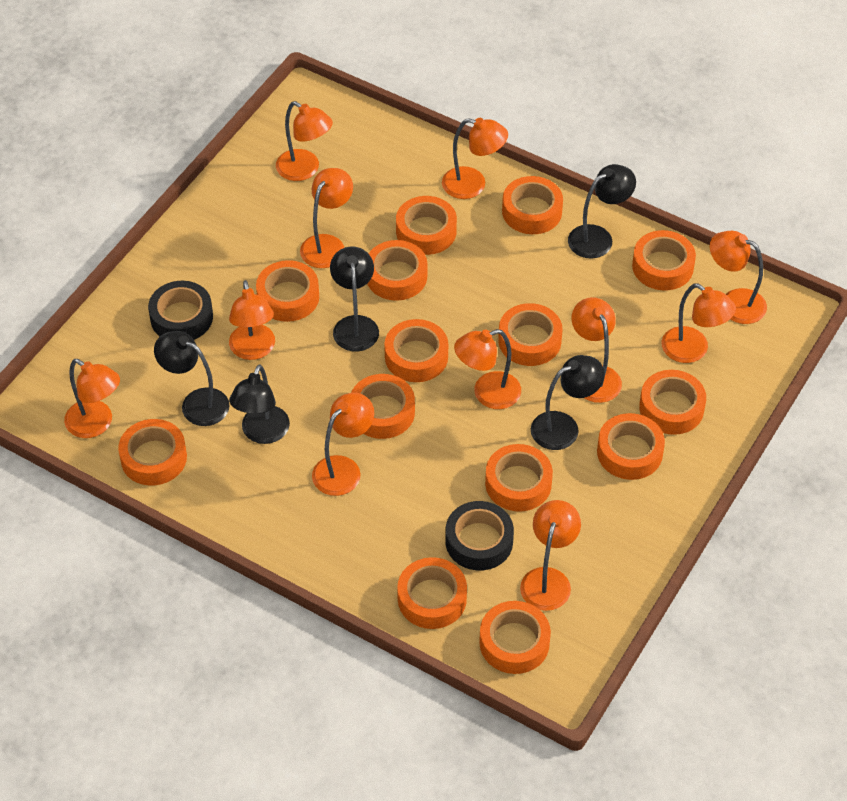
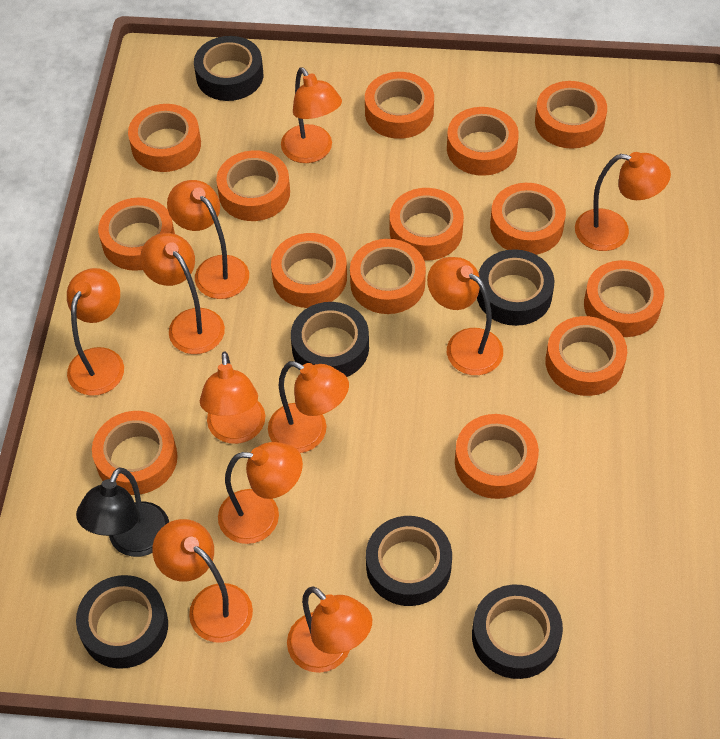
black lamp: [154,331,230,426] [229,364,290,444] [330,246,379,352] [531,355,605,450] [568,164,636,258] = 5 -> [76,468,169,557] = 1
black tape: [148,281,213,340] [445,501,514,571] = 2 -> [76,575,168,669] [194,36,263,101] [291,302,369,377] [366,516,452,606] [472,585,563,679] [477,249,554,326] = 6

